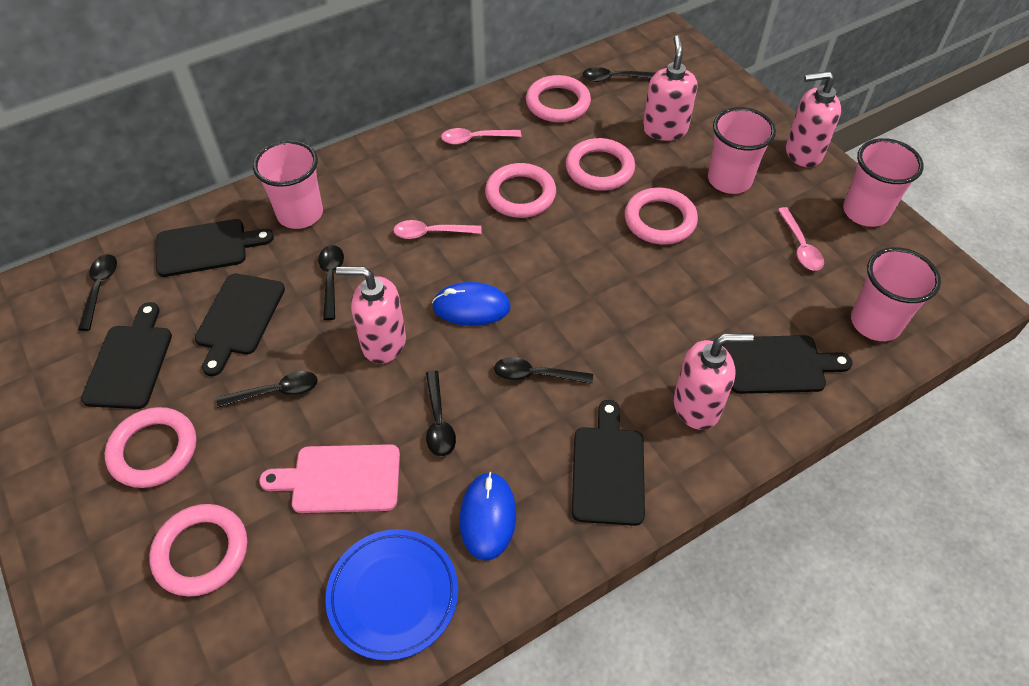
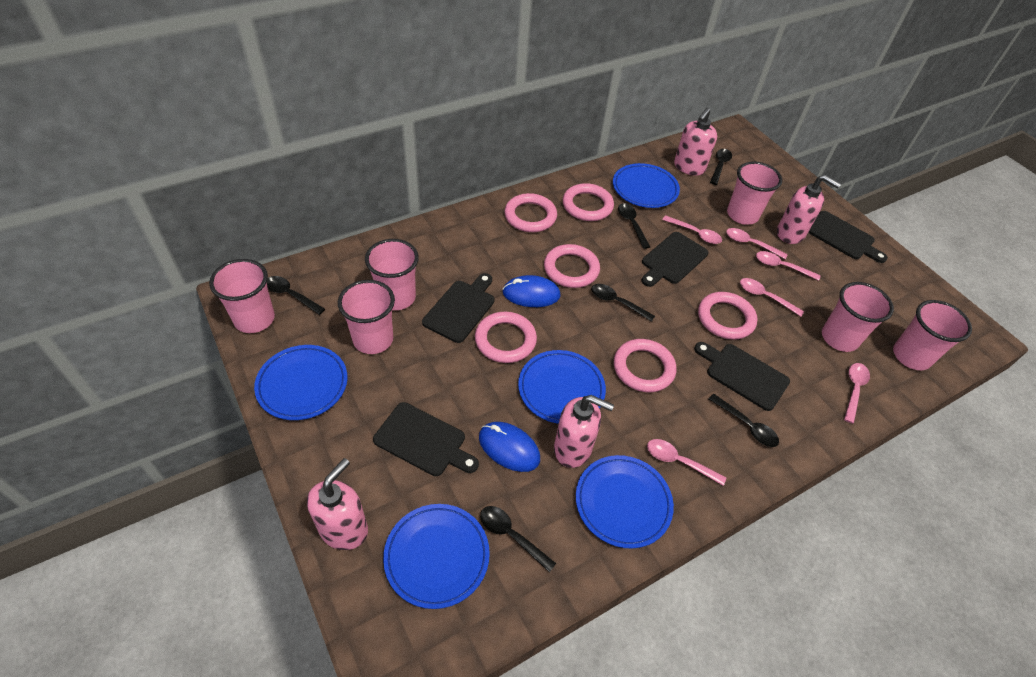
blue plate: [325,529,458,661] = 1 -> [254,345,348,420] [383,504,490,609] [518,350,606,424] [576,455,674,549] [613,163,680,208] = 5
pink cup: [253,140,323,229] [708,107,776,194] [843,138,924,227] [851,247,941,341] = 4 -> [209,259,275,333] [338,280,395,354] [365,239,419,310] [727,161,782,225] [822,282,894,352] [893,300,972,370] = 6
pink cutting board: [259,444,400,513] = 1 -> none = 0
pink spoon: [393,220,482,239] [441,128,521,144] [777,207,824,271] = 3 -> [647,439,726,486] [662,215,722,244] [726,228,788,259] [740,278,804,316] [756,251,820,281] [844,363,870,424] = 6

